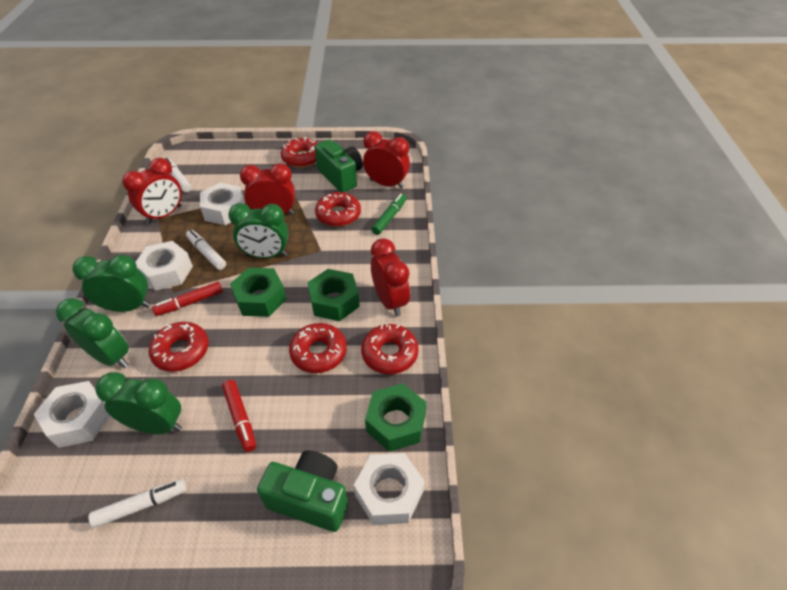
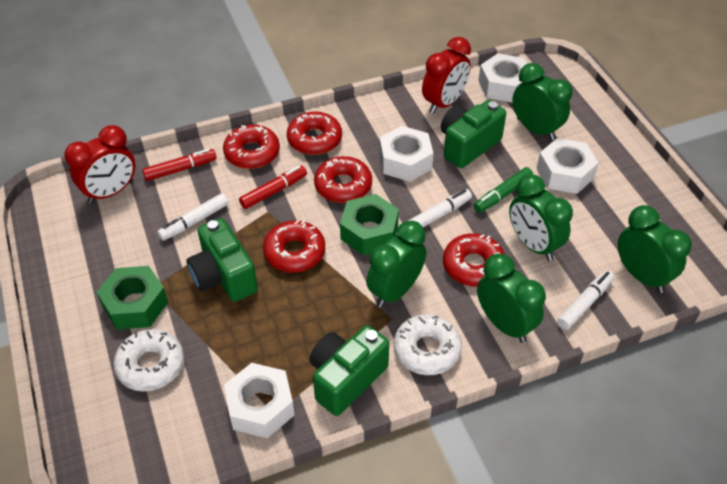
green camera: [257,450,348,532] [314,140,363,192] = 2 -> [186,218,258,302] [309,325,389,416] [441,100,506,168] = 3
green clock: [56,298,129,368] [72,255,150,312] [95,372,182,434] [228,203,289,258] = 4 -> [366,221,426,308] [477,253,546,343] [509,174,573,261] [513,63,573,141] [618,205,692,293] = 5
green nut: [230,268,286,317] [308,269,360,321] [365,384,427,452] = 3 -> [96,266,168,330] [340,194,399,255] = 2
red clock: [122,158,182,224] [240,163,295,215] [363,131,410,189] [371,238,410,316] = 4 -> [64,125,135,204] [422,37,471,114] = 2
white donut: none = 0 -> [113,329,184,392] [394,314,462,375] = 2

